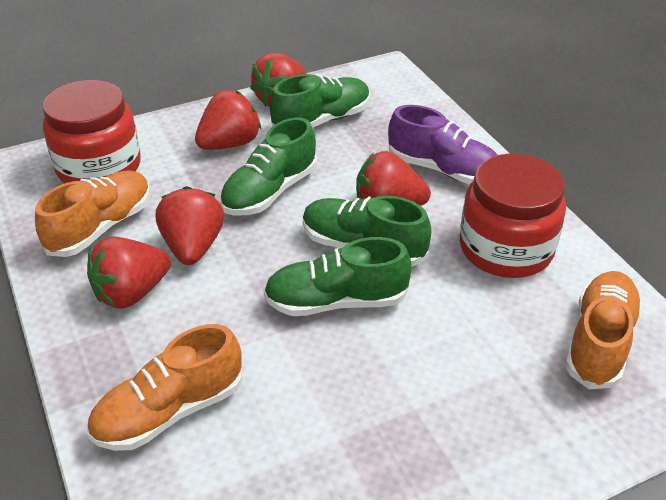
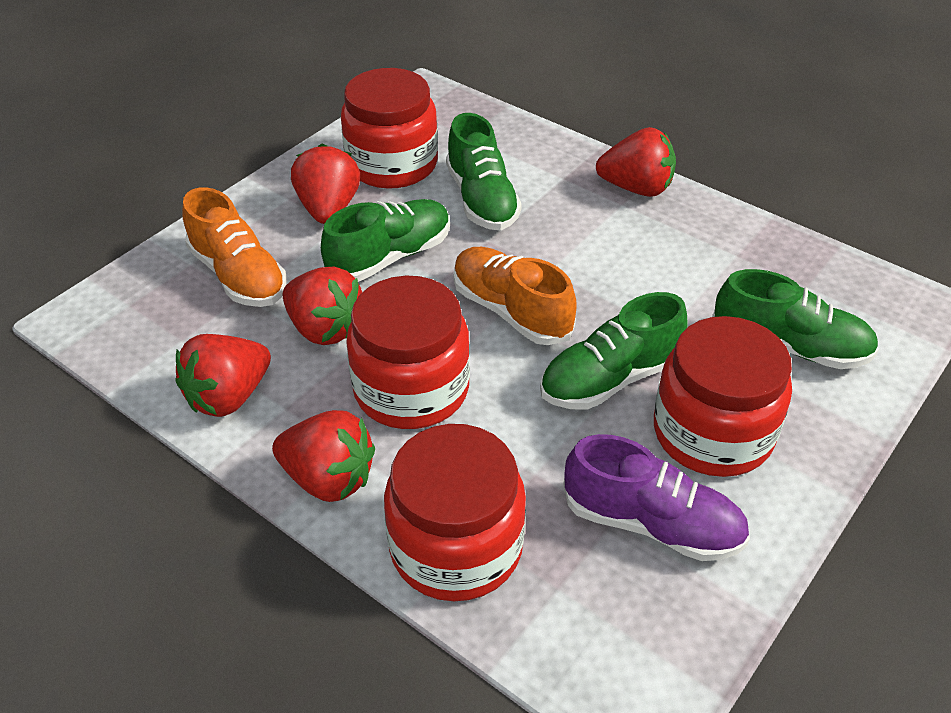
orange shoe: [35,170,150,257] [87,324,242,451] [565,271,642,389] = 3 -> [182,187,287,307] [453,247,577,345] = 2
red jar: [43,80,141,183] [460,154,566,278] = 2 -> [341,68,438,189] [346,276,470,429] [384,424,526,601] [654,316,792,477] = 4

